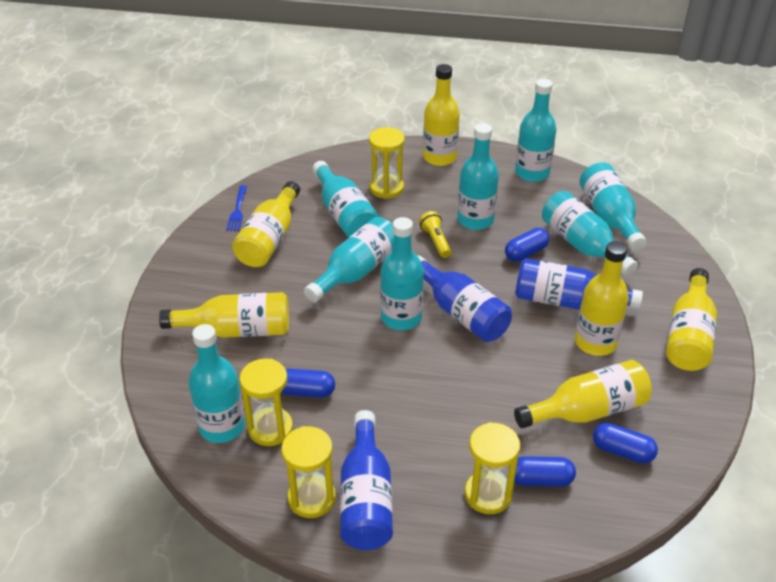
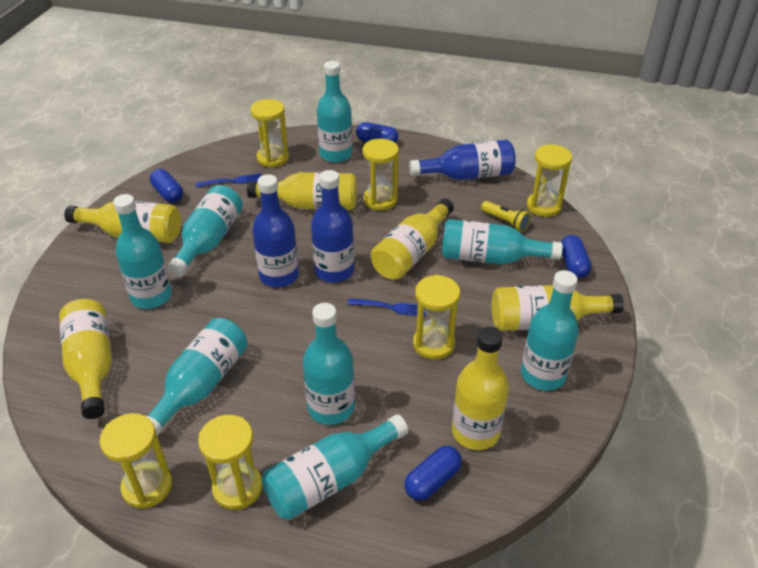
blue fork: [226,185,247,231] = 1 -> [196,173,262,188] [348,298,426,317] = 2
yellow hourglass: [240,359,293,446] [282,426,336,518] [369,127,405,199] [465,422,521,514] = 4 -> [100,413,172,509] [198,415,262,510] [250,99,289,168] [362,139,399,211] [413,275,460,360] [527,144,572,217] = 6

